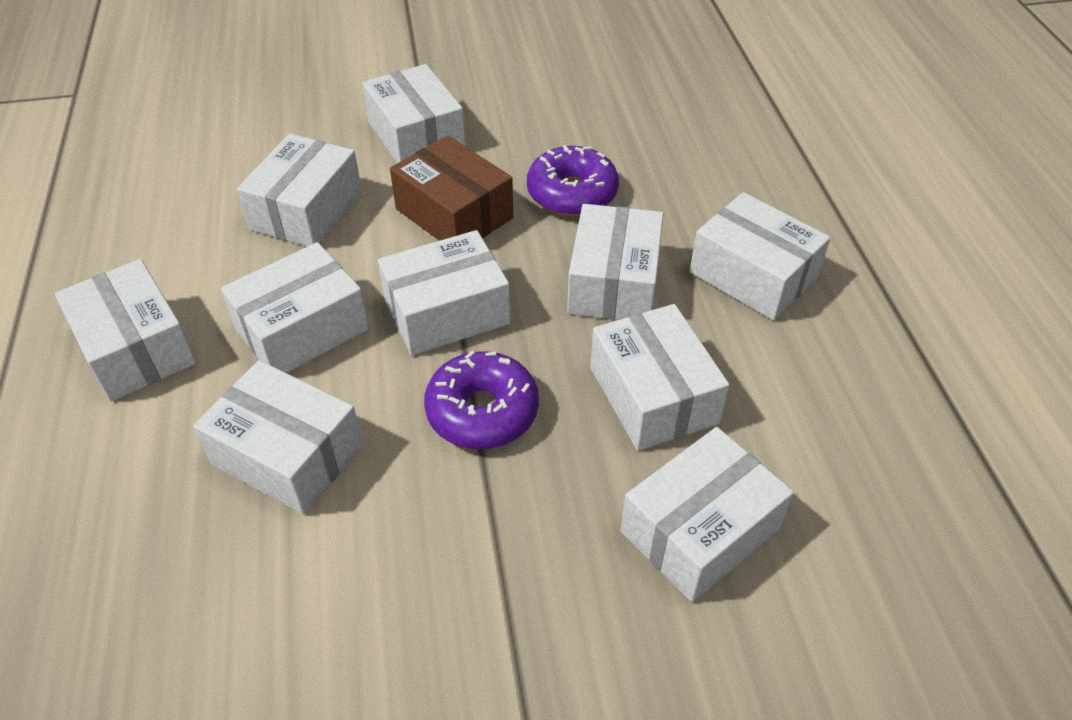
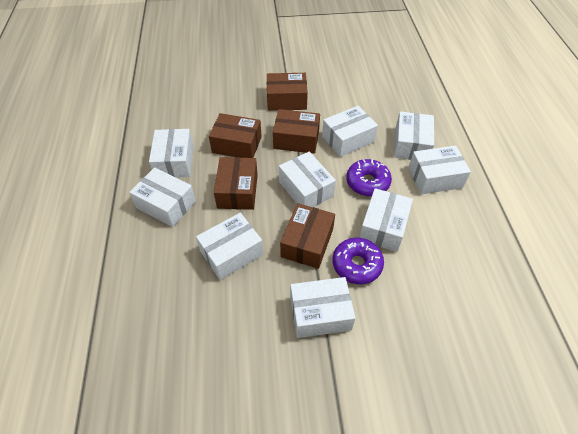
brown box: [390,135,513,241] = 1 -> [209,113,262,158] [214,157,258,210] [267,73,308,111] [273,109,320,154] [280,203,335,269] = 5
white box: [55,259,196,402] [193,360,363,514] [221,242,369,373] [237,134,362,247] [362,64,465,163] [378,230,510,355] [567,204,664,320] [590,304,729,451] [621,427,794,602] [690,192,830,321] = 10 -> [129,167,196,227] [149,129,194,178] [196,213,263,280] [279,152,336,207] [290,277,356,338] [322,106,378,157] [359,188,413,252] [394,112,434,160] [408,145,471,194] = 9

